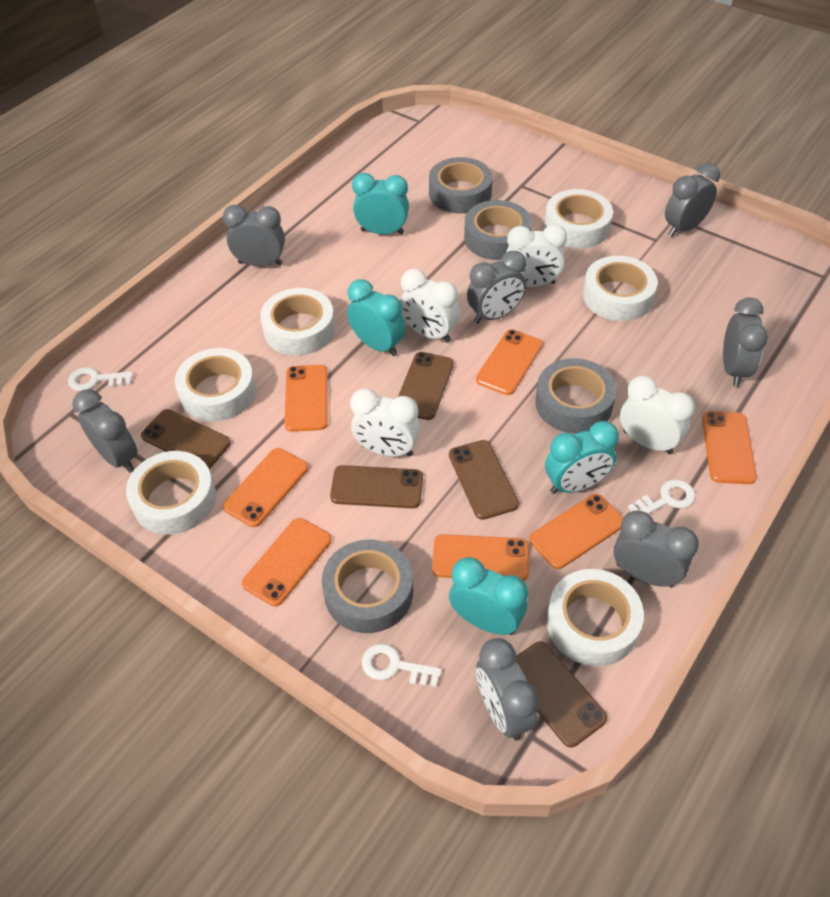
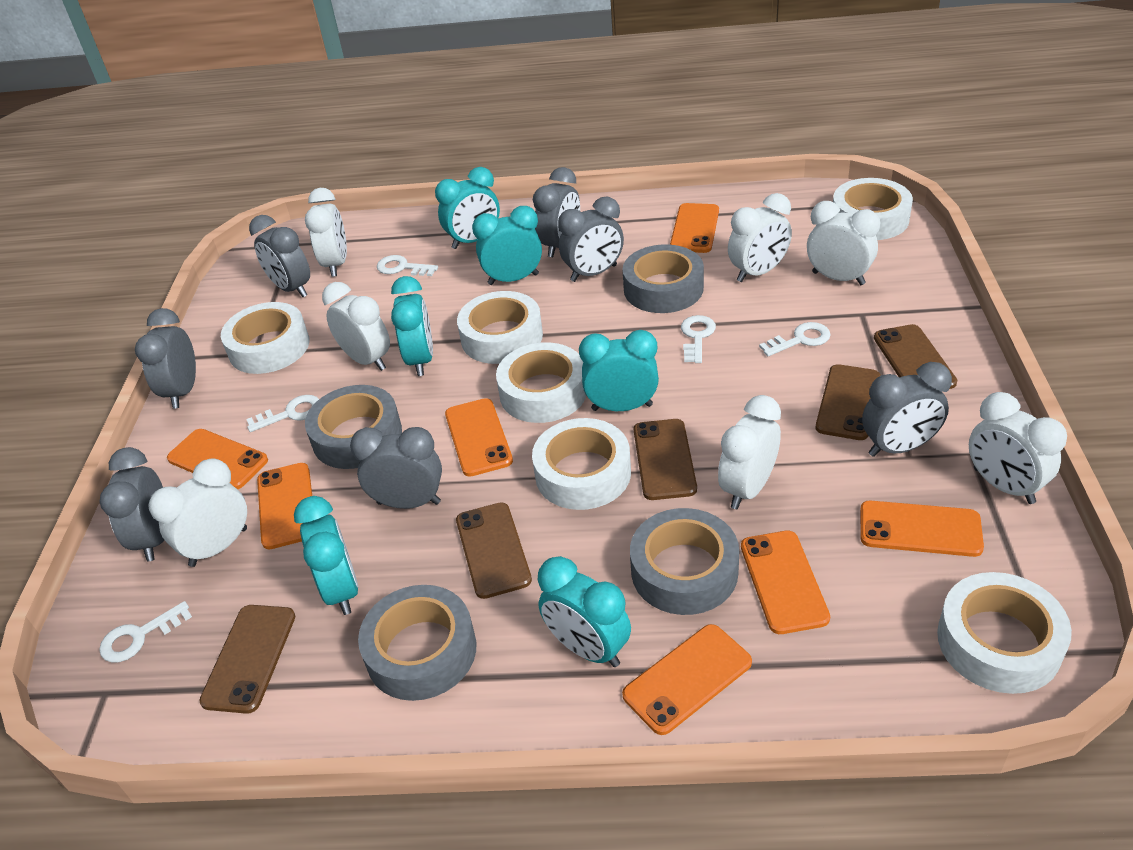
turquoise clock: [347,279,405,356] [352,173,409,235] [449,557,528,635] [545,421,619,494] = 4 -> [294,496,359,615] [391,276,433,376] [435,167,500,249] [472,206,542,285] [538,556,631,667] [579,330,659,411] = 6
white clock: [350,388,420,457] [400,269,460,343] [506,224,567,287] [620,376,695,454] = 4 -> [148,458,247,567] [305,188,347,277] [322,282,390,371] [718,395,781,509] [728,193,792,282] [807,201,880,285] [969,392,1067,504] = 7
white key: [68,367,133,391] [362,644,442,687] [628,479,696,514] = 3 -> [99,601,192,663] [246,395,319,432] [377,255,438,276] [681,315,716,363] [759,322,831,356] = 5

